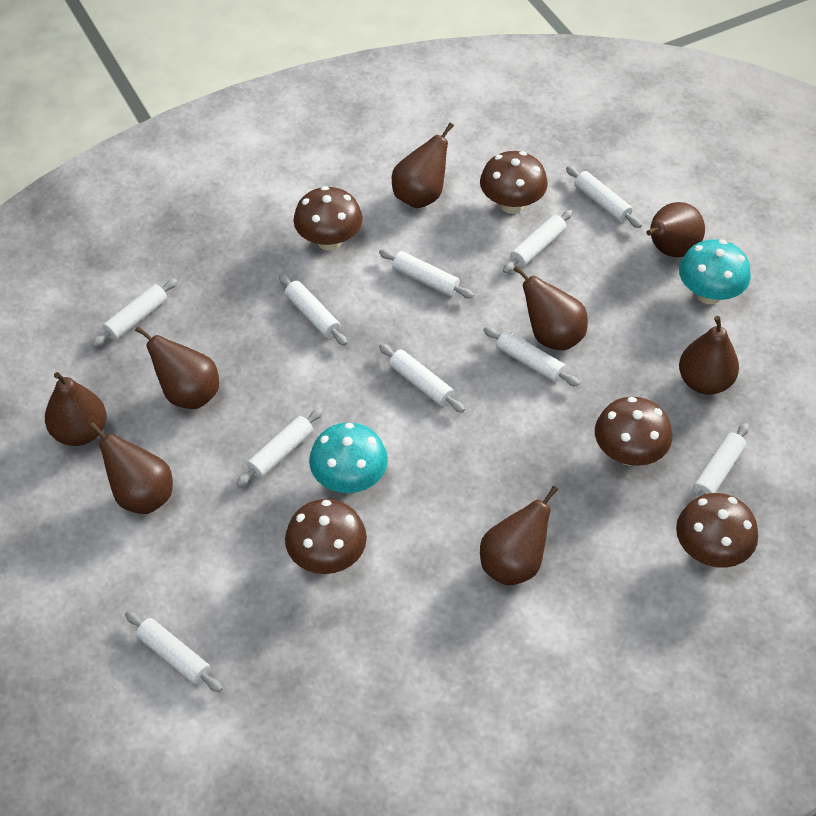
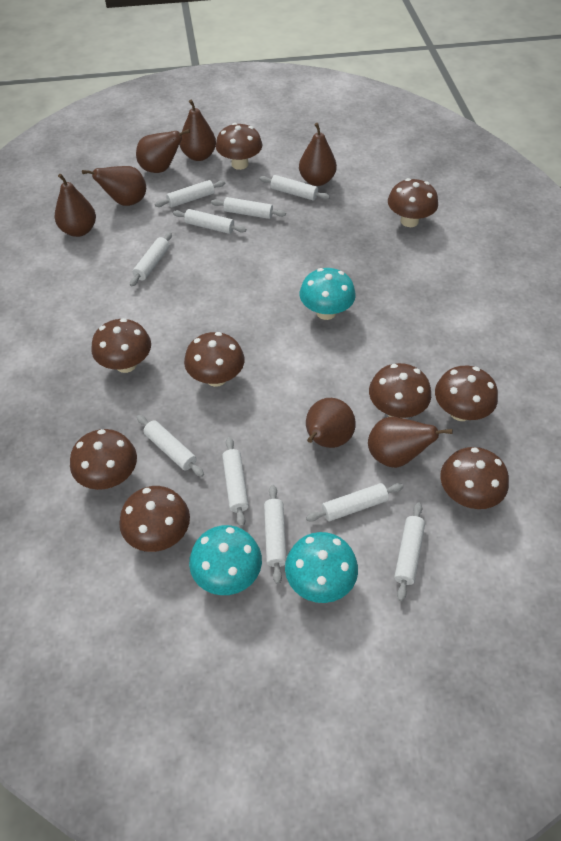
brown mushroom: [285,499,367,574] [293,186,363,251] [480,151,548,214] [595,397,672,466] [676,493,758,567] = 5 -> [70,429,137,490] [91,318,151,373] [119,486,190,552] [184,332,244,387] [216,123,262,170] [369,363,431,418] [388,178,438,227] [435,366,498,421] [440,447,509,509] = 9
brown pear: [45,372,107,446] [89,422,173,514] [135,326,219,409] [392,123,454,208] [480,486,558,586] [513,266,588,350] [646,202,705,257] [679,316,739,395] = 8 -> [54,174,96,237] [82,166,146,206] [136,129,190,173] [180,100,216,161] [299,123,337,186] [306,398,356,448] [368,417,453,468] = 7
turquoise mushroom: [309,422,388,493] [679,239,751,304] = 2 -> [189,525,262,595] [285,532,358,603] [300,268,356,320] = 3

